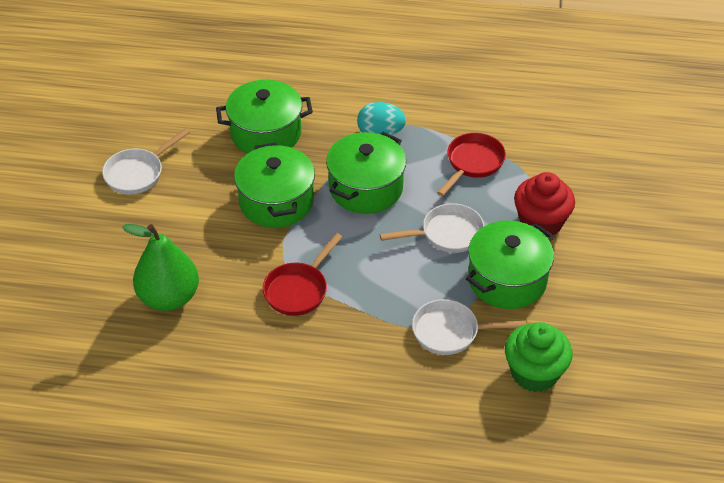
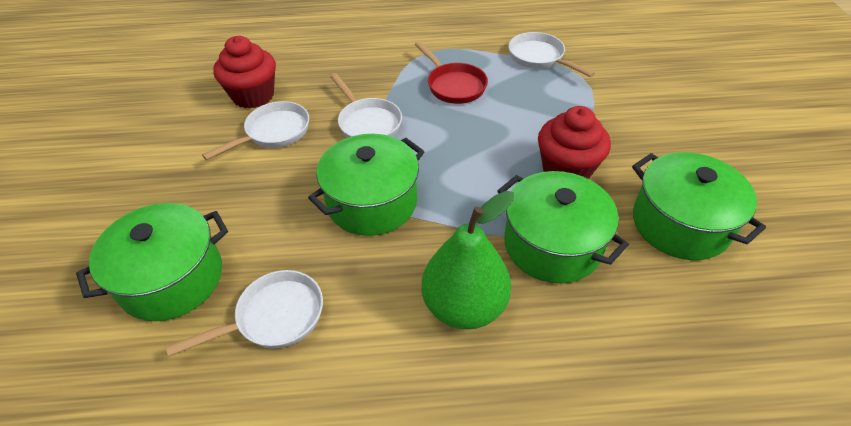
green cupcake: [505,322,572,392] = 1 -> none = 0
red cupcake: [514,172,575,238] = 1 -> [213,36,276,109] [538,106,611,179] = 2
red pan: [263,233,343,316] [437,133,506,196] = 2 -> [415,41,488,104] = 1
turquoise egg: [357,102,406,135] = 1 -> none = 0
white pan: [102,128,190,194] [380,203,484,253] [412,299,527,355] = 3 -> [166,270,323,357] [202,101,309,160] [331,74,402,138] [508,32,595,77] = 4

